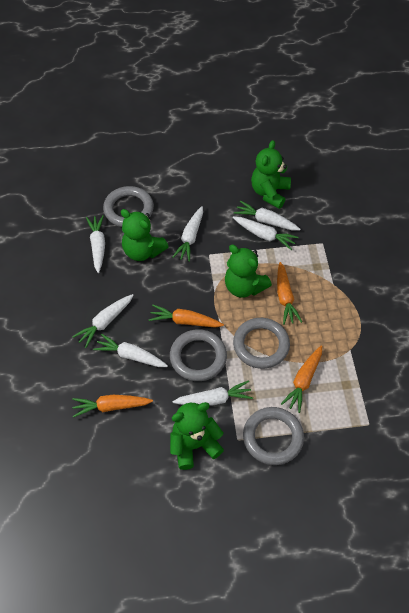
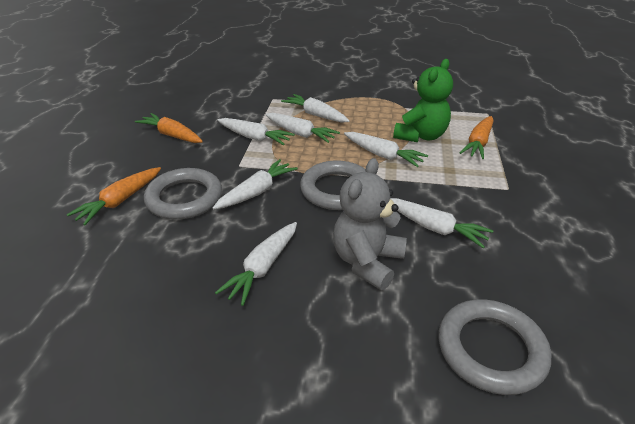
green teddy bear: [121,209,169,261] [170,402,224,470] [225,245,272,298] [251,140,291,209] = 4 -> [393,59,453,142] = 1
grey ring: [103,186,154,227] [170,329,227,381] [233,318,290,369] [243,407,304,465] = 4 -> [144,168,222,220] [300,160,366,210] [439,299,551,395] = 3
grey teddy bear: none = 0 -> [333,158,407,290] = 1
orange carrot: [72,395,153,418] [149,305,224,328] [277,262,302,325] [281,345,322,413] = 4 -> [67,167,161,225] [135,113,203,143] [460,116,494,159] = 3

